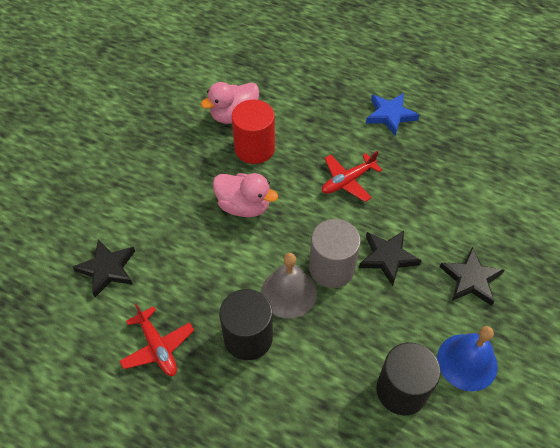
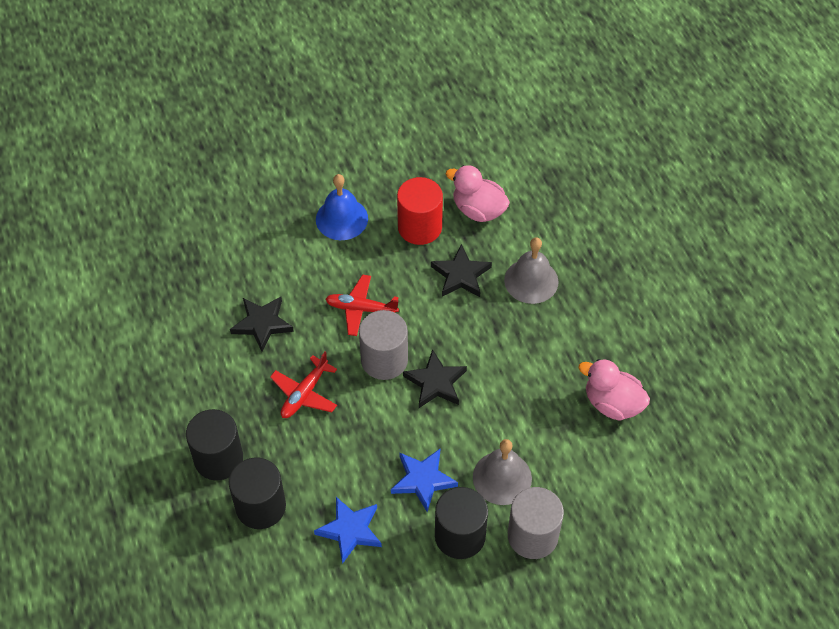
black cylinder: [219,289,273,360] [376,343,441,415] = 2 -> [186,409,243,480] [229,457,286,529] [435,487,488,559] = 3
blue star: [366,93,419,136] = 1 -> [314,497,382,564] [391,449,458,512] = 2
grey bell: [261,253,317,319] = 1 -> [473,439,532,505] [504,237,559,304] = 2
grey cylinder: [309,219,361,288] = 1 -> [359,310,408,380] [508,487,564,559] = 2

